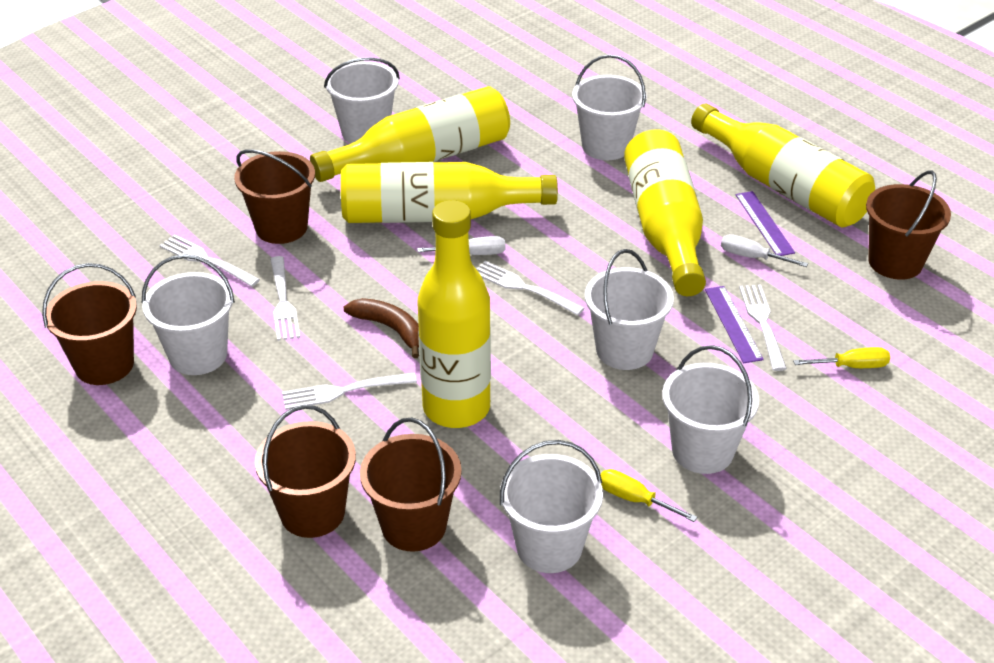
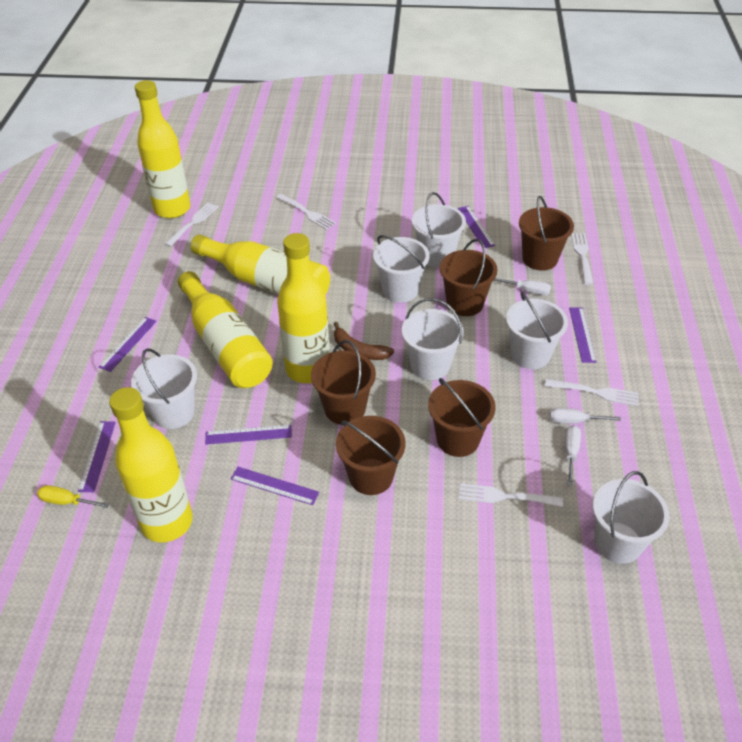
purple ruler: [705,286,764,363] [735,191,795,256] = 2 -> [78,421,116,492] [99,317,157,372] [205,425,292,445] [231,467,319,505] [458,206,495,248] [569,307,597,363] = 6
white screwdriver: [417,236,505,255] [721,234,808,267] = 2 -> [494,278,551,295] [550,408,621,424] [565,425,581,486] = 3
yellow screwdriver: [601,469,697,522] [793,347,890,368] = 2 -> [37,485,110,508] = 1

